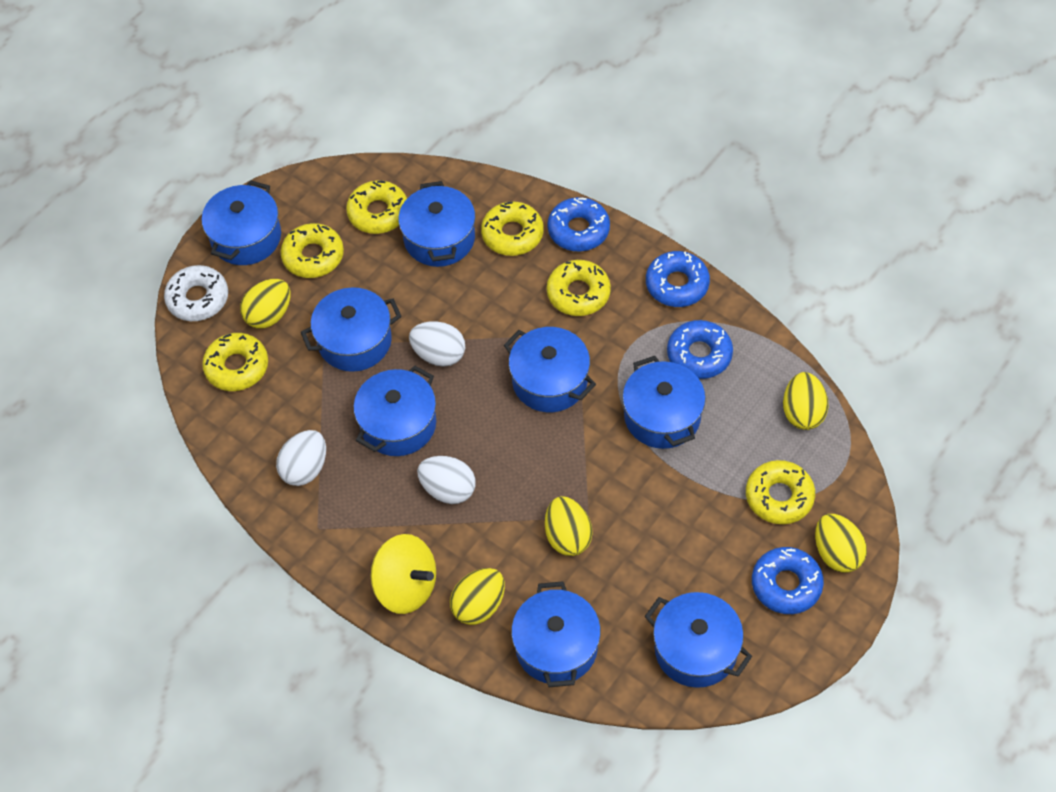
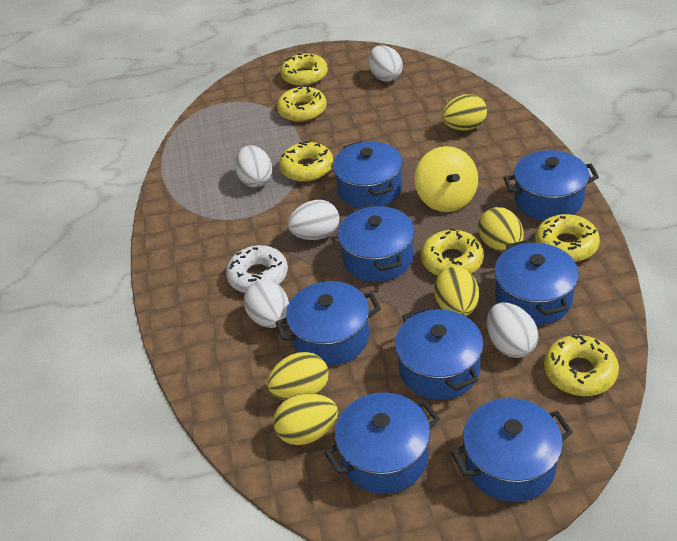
blue donut: [547,197,610,251] [646,251,710,307] [667,320,733,379] [752,547,824,614] = 4 -> none = 0
white egg: [276,430,326,486] [409,322,465,367] [417,456,476,504] = 3 -> [235,145,272,187] [244,280,289,328] [288,200,339,240] [368,45,403,82] [487,302,539,358] = 5

